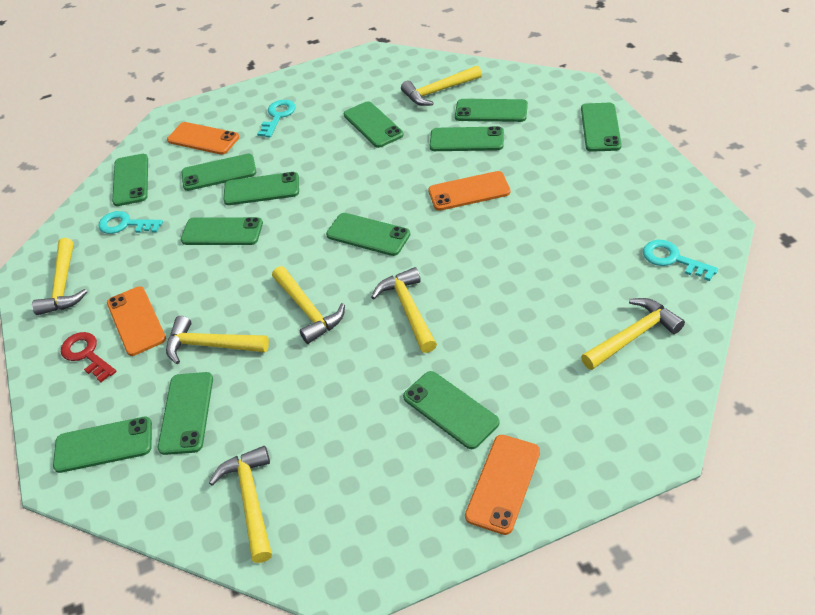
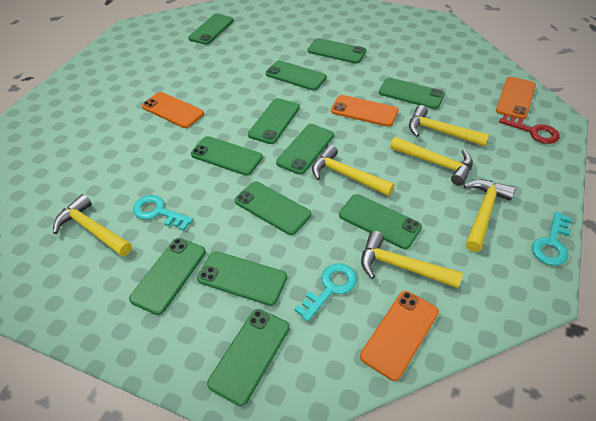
yellow hammer: [32,238,87,315] [166,316,269,364] [209,446,272,563] [272,266,345,344] [371,267,437,353] [401,65,482,106] [581,298,685,370] = 7 -> [53,194,132,257] [312,145,395,196] [361,231,463,288] [390,137,473,186] [409,105,490,147] [464,180,516,252] = 6

